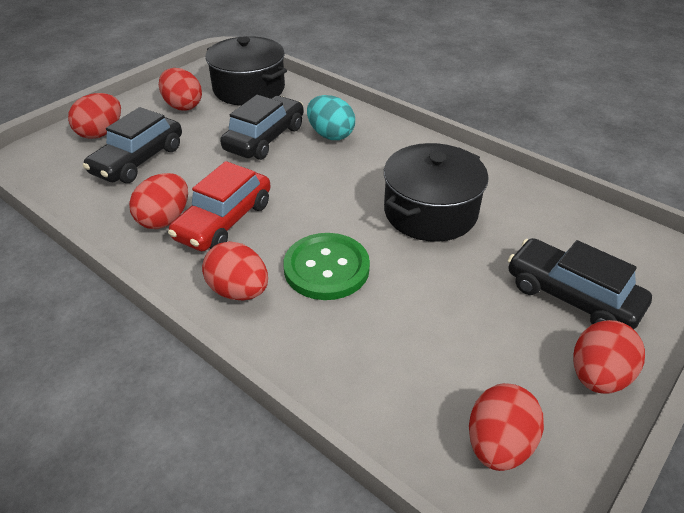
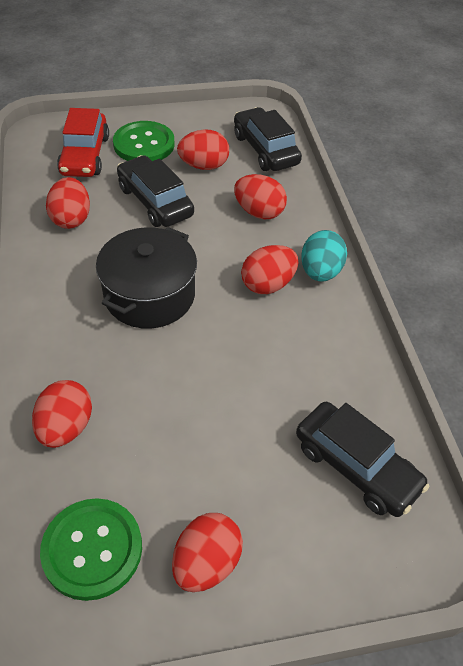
black pot: [205,36,287,106] [384,143,488,242] = 2 -> [96,227,197,329] = 1
green button: [283,233,370,300] = 1 -> [40,498,142,601] [113,121,175,161] = 2

